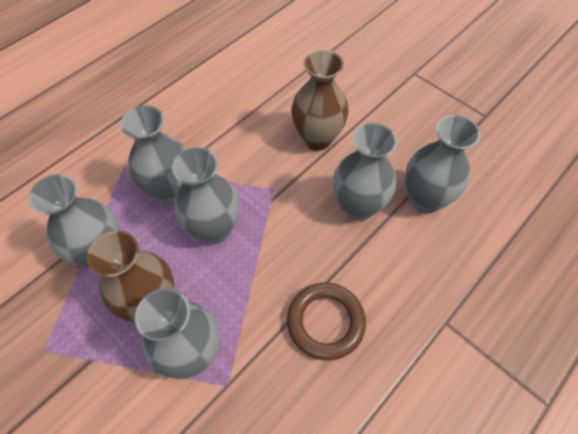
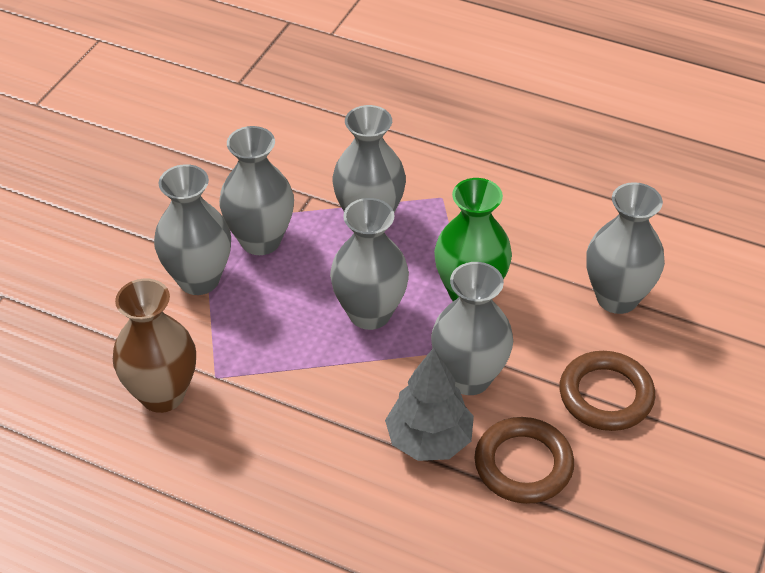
brown ring: [287,282,366,360] = 1 -> [474,417,574,504] [559,351,655,431] = 2
brown vase: [87,231,174,322] [291,50,348,151] = 2 -> [113,279,196,413] = 1
green vase: none = 0 -> [434,178,512,301] = 1
grey tree: none = 0 -> [385,347,474,461] = 1

